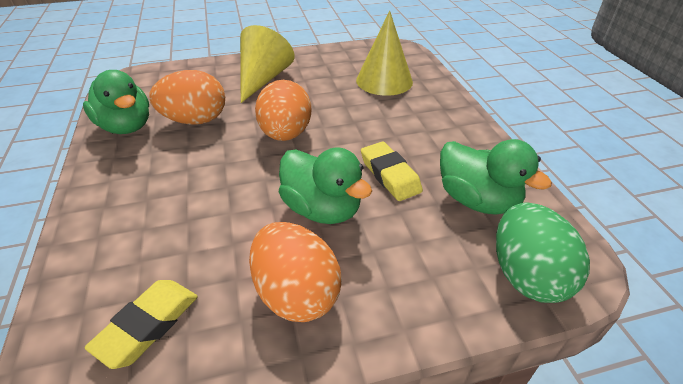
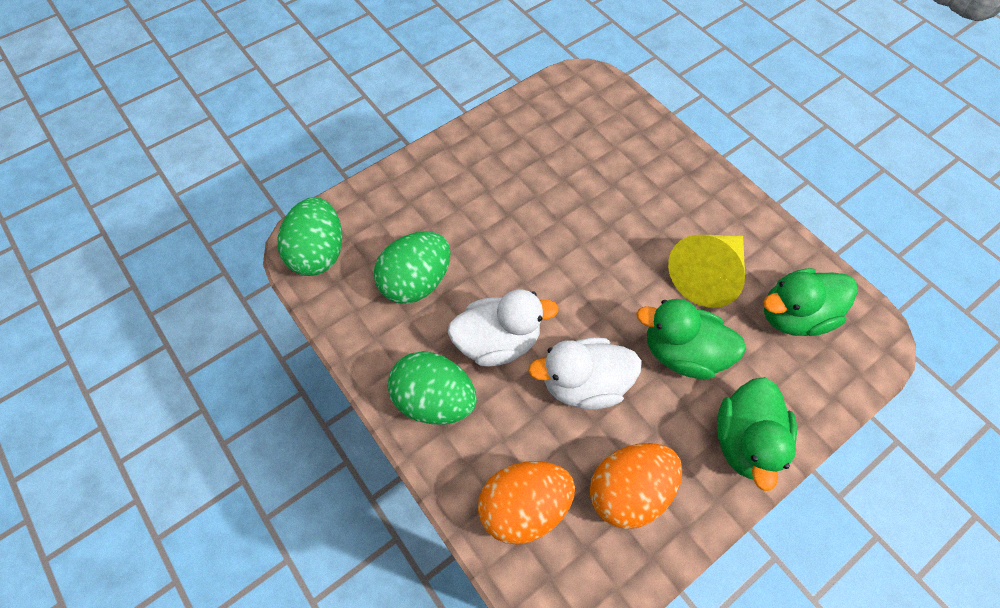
green egg: [496,203,590,303] = 1 -> [278,197,342,276] [374,231,451,304] [388,351,477,425] = 3
orange egg: [149,70,225,125] [249,222,342,322] [255,80,311,141] = 3 -> [478,461,575,545] [590,443,682,529] = 2
white duck: none = 0 -> [448,289,559,367] [528,337,642,410] = 2
yellow cone: [240,25,294,103] [356,11,413,96] = 2 -> [668,235,745,308] = 1
yellow eraser: [85,280,198,369] [361,142,423,201] = 2 -> none = 0

